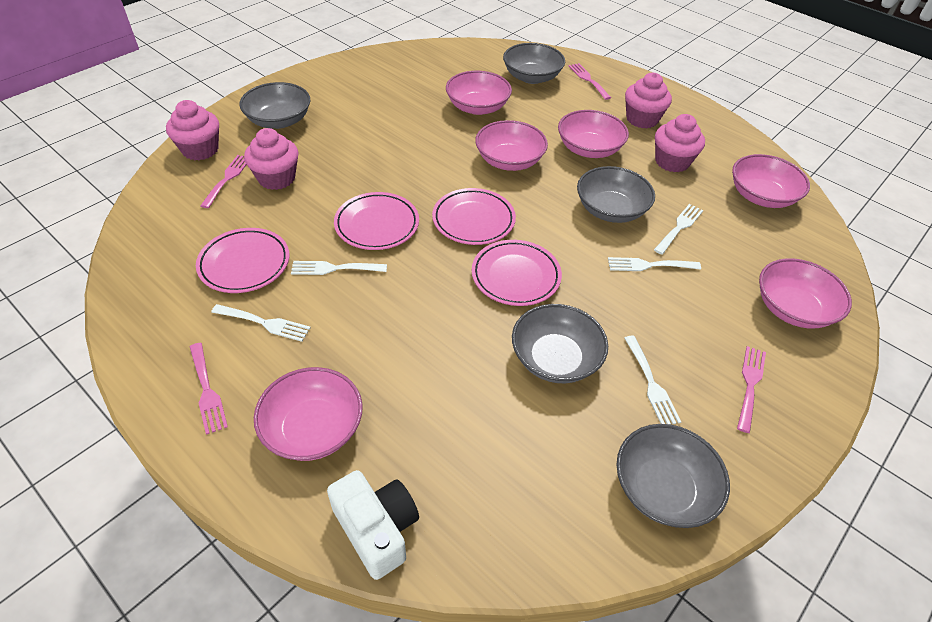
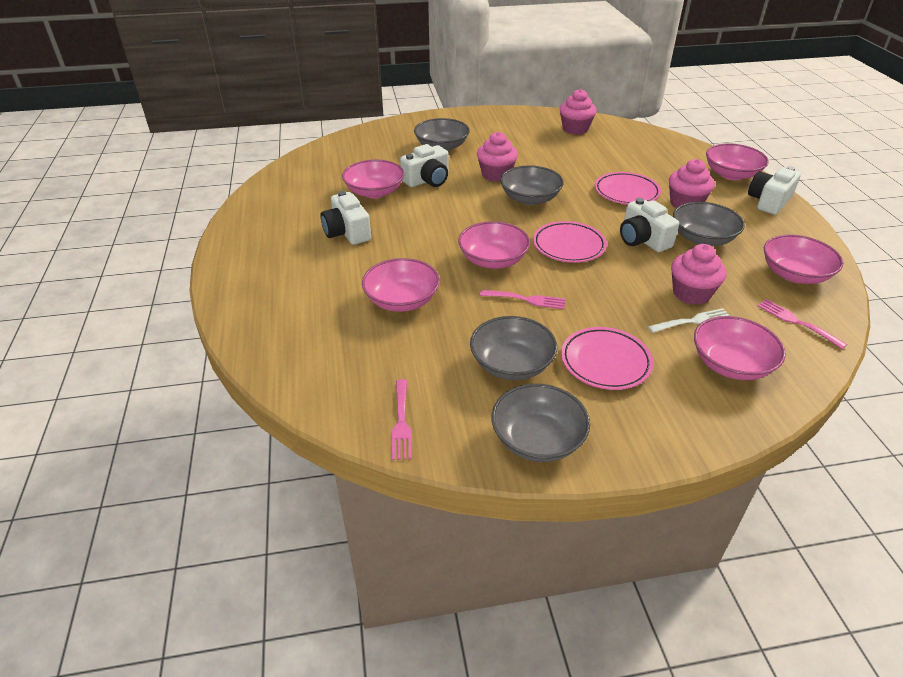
pink fork: [190,343,228,435] [200,155,247,208] [569,63,611,100] [737,346,766,433] = 4 -> [392,379,412,460] [480,290,565,309] [757,299,847,349] = 3
pink plate: [196,228,289,293] [334,192,419,250] [432,188,516,245] [472,240,562,306] = 4 -> [533,221,607,263] [561,327,653,390] [595,172,661,204] = 3
white camera: [327,470,419,580] = 1 -> [320,191,371,245] [400,144,449,187] [620,198,679,252] [748,166,801,215] = 4
white fork: [211,304,311,342] [291,261,387,275] [608,257,701,271] [624,335,681,424] [654,204,703,255] = 5 -> [648,308,729,333] = 1

